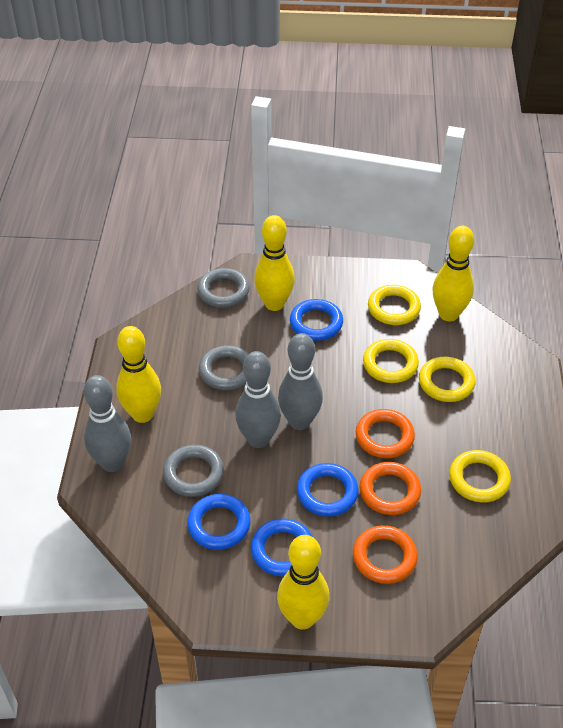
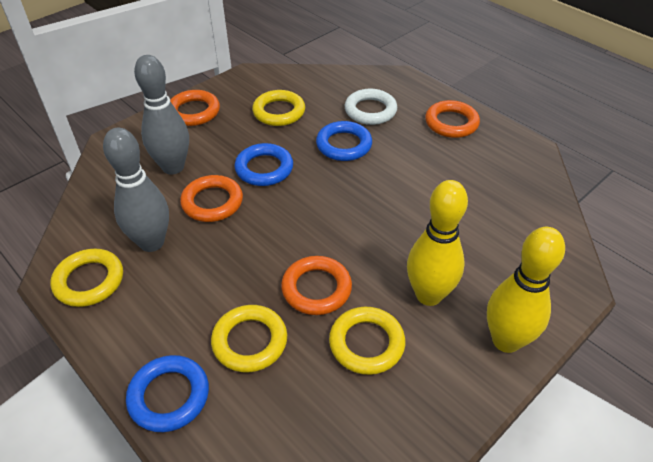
blue ring: [187,494,250,550] [251,519,313,576] [290,299,343,341] [297,463,359,517] = 4 -> [126,355,209,432] [235,143,293,186] [316,121,372,161] = 3
grey bowling pin: [83,375,131,472] [235,351,281,448] [278,333,323,430] = 3 -> [103,128,169,252] [134,55,189,174] = 2
grey ring: [163,445,224,497] [197,268,250,308] [199,345,249,390] = 3 -> none = 0
orange ring: [353,525,418,584] [356,409,415,458] [359,462,421,515] = 3 -> [170,90,220,126] [180,175,243,222] [281,256,352,315] [425,100,480,138] = 4
white ring: none = 0 -> [345,89,397,125] = 1
yellow bowling pin: [116,326,161,423] [254,215,295,311] [277,535,329,630] [432,226,474,321] = 4 -> [407,180,468,306] [487,227,565,353] = 2

